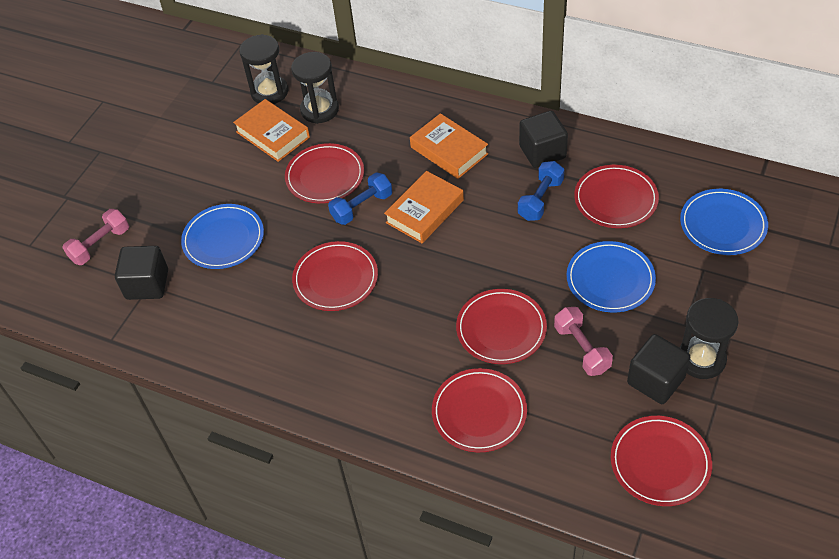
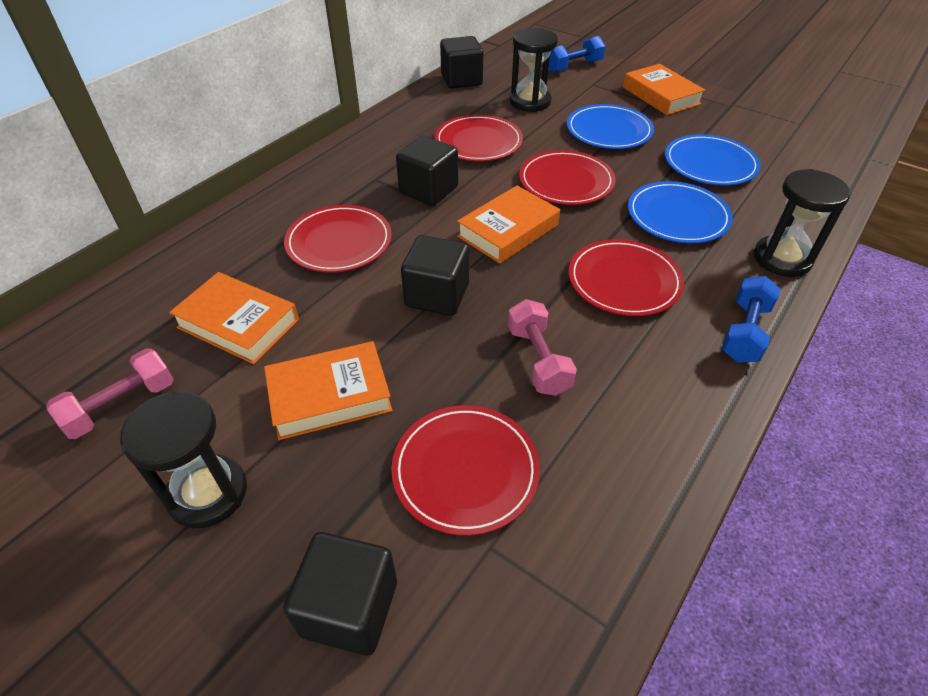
black cube: [115,246,168,300] [519,111,568,168] [627,334,691,404] = 3 -> [283,532,397,655] [396,136,458,206] [401,235,469,316] [440,36,484,89] = 4
orange book: [233,99,310,162] [384,171,464,243] [410,113,488,179] = 3 -> [169,272,299,364] [264,341,392,440] [457,185,560,263] [623,64,705,115] = 4
red plate: [285,143,364,203] [292,241,378,311] [432,368,527,452] [456,289,547,364] [574,165,659,228] [611,416,712,506] = 6 -> [284,205,392,272] [391,405,540,536] [435,114,523,161] [519,150,616,205] [569,239,684,316] = 5

